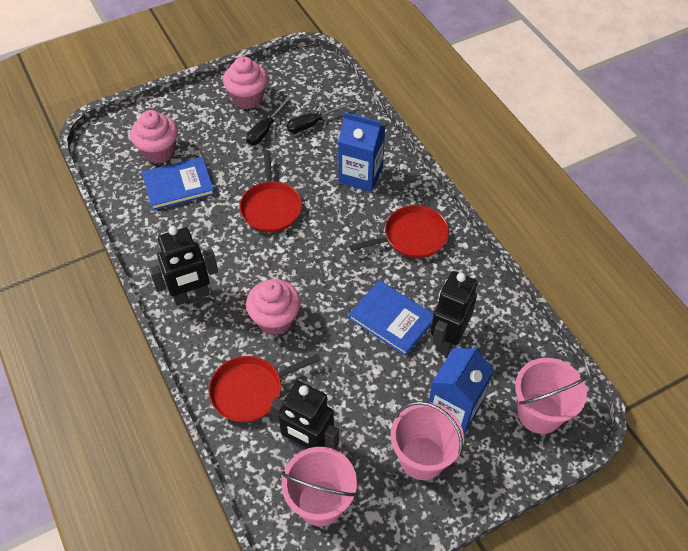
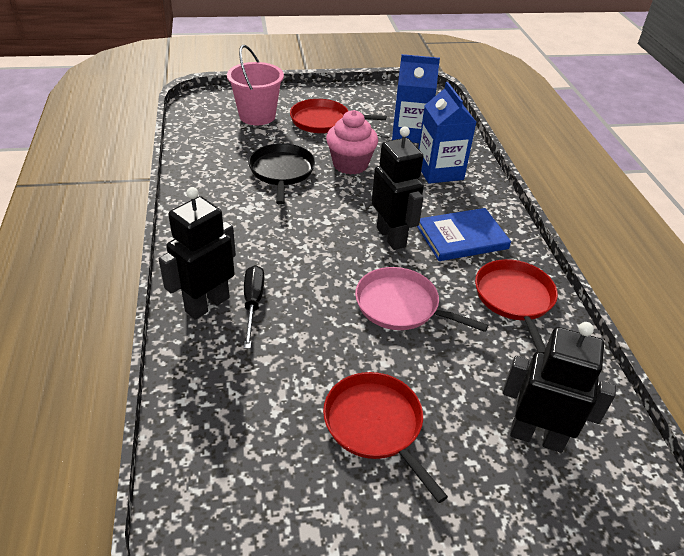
black pan: none = 0 -> [248,143,315,205] = 1
black screwdriver: [246,96,292,145] [287,101,353,133] = 2 -> [244,265,264,349] = 1
blue book: [142,157,215,211] [349,280,434,356] = 2 -> [417,208,511,261] = 1
pink bucket: [281,447,357,526] [391,401,464,480] [515,358,587,434] = 3 -> [227,45,284,125] = 1
pink cupcake: [130,110,178,164] [223,56,268,109] [246,279,301,335] = 3 -> [326,110,378,175] = 1
pink pan: none = 0 -> [355,267,488,332] = 1

